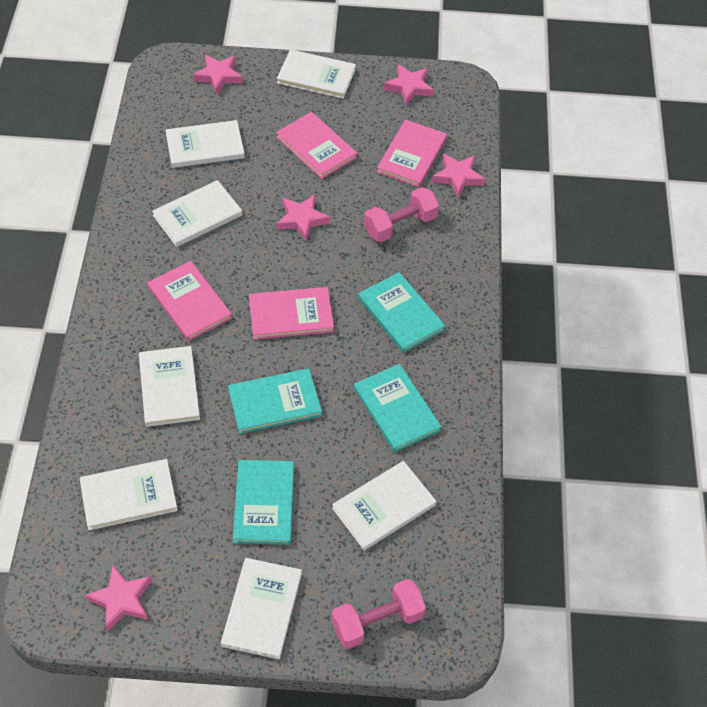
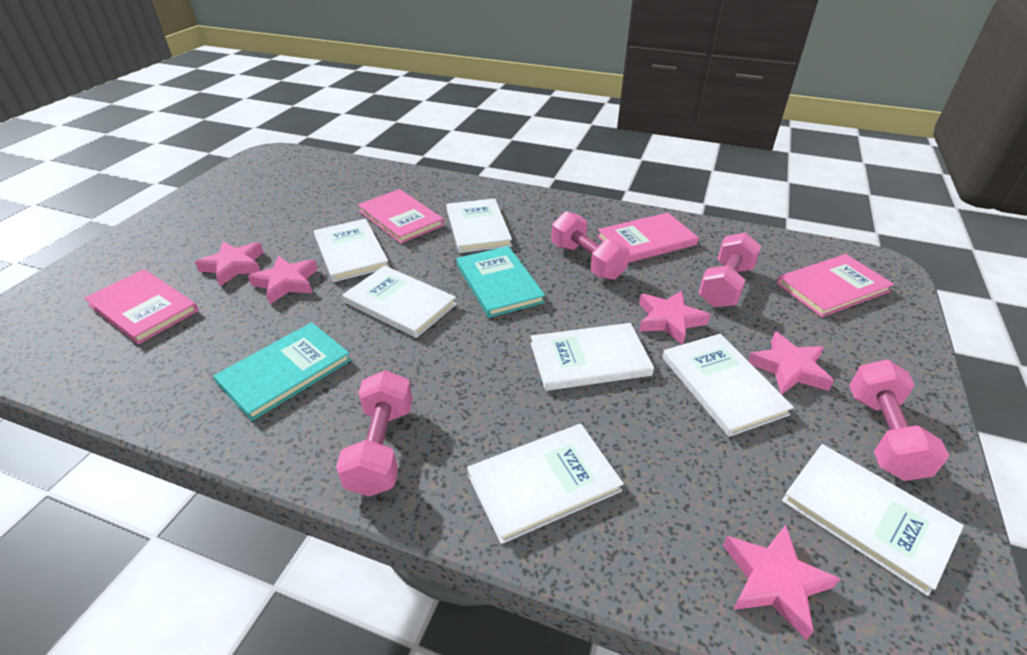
pink dumbbell: [331,579,426,649] [364,187,439,242] = 2 -> [336,370,413,497] [551,211,630,280] [699,232,761,308] [849,360,949,481] = 4
turquoise book: [228,368,322,434] [233,460,294,545] [354,364,442,452] [358,272,445,353] = 4 -> [213,322,351,421] [456,246,545,318] = 2

